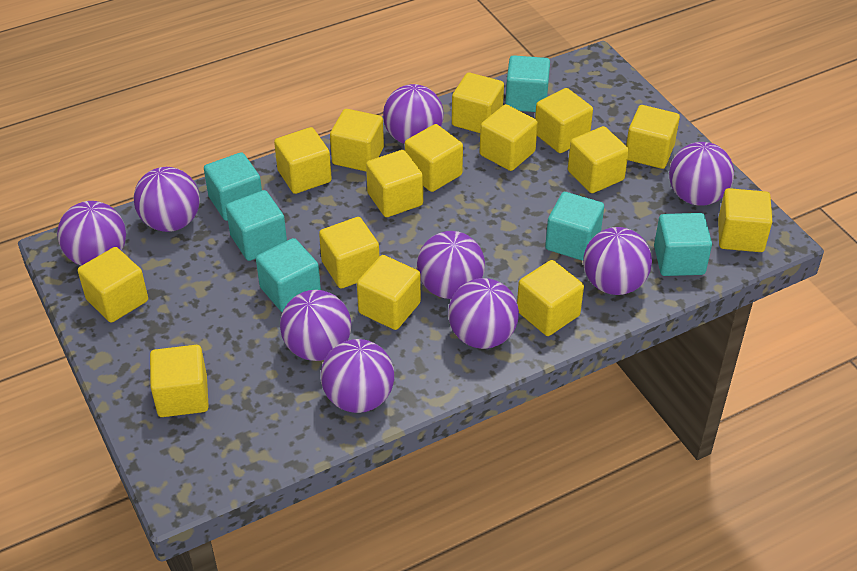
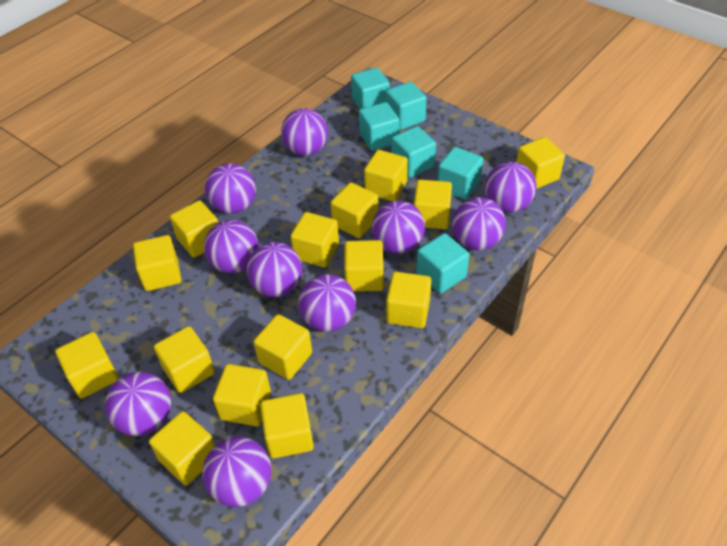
purple ball: [57,201,126,266] [134,167,200,232] [280,290,351,361] [321,339,394,413] [383,84,444,144] [417,231,485,299] [448,278,519,349] [583,227,652,295] [669,142,734,206] = 9 -> [105,372,171,436] [203,437,271,507] [204,220,259,273] [205,163,256,214] [247,242,302,297] [281,108,328,156] [298,274,356,332] [372,201,425,254] [452,197,506,250] [485,162,536,213] = 10

